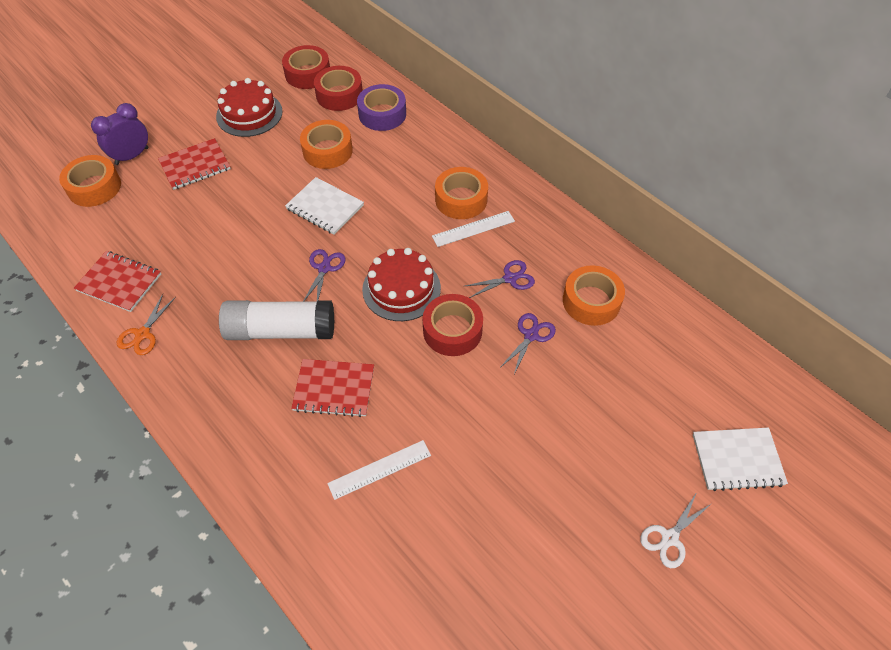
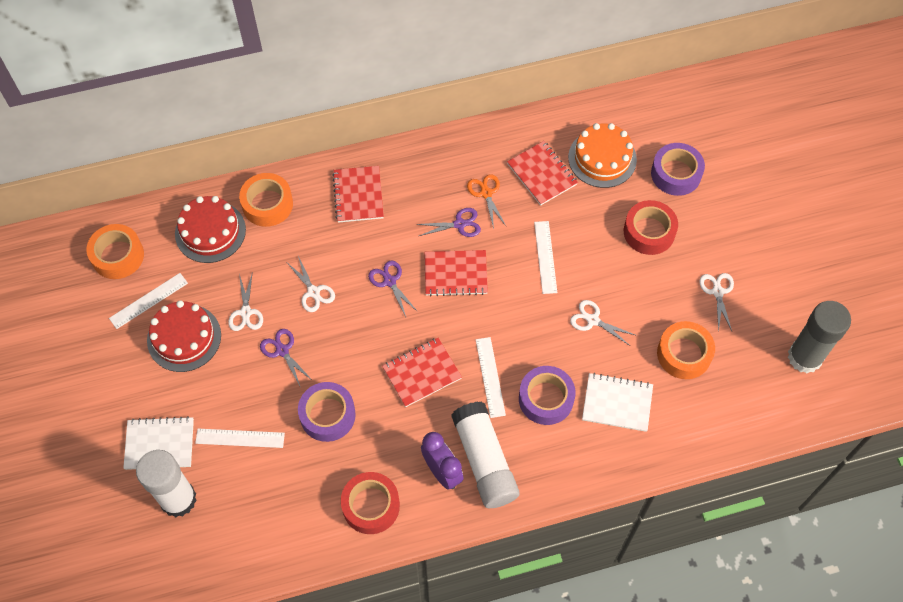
grey glue stick: none = 0 -> [788,301,851,373] = 1
orange cake: none = 0 -> [568,123,637,188] = 1
orange tape: [59,155,121,207] [300,120,353,169] [435,167,488,219] [563,265,625,326] = 4 -> [86,224,144,279] [239,173,293,227] [657,321,715,379] = 3
purple tape: [357,84,406,131] = 1 -> [298,382,356,442] [519,366,576,425] [651,143,705,196] = 3
red notebook: [74,251,161,312] [158,138,231,190] [291,359,374,417] = 3 -> [332,166,384,223] [382,338,462,407] [424,250,488,296] [507,141,578,205] = 4
red tape: [282,45,330,89] [314,66,363,111] [422,294,483,356] = 3 -> [341,472,400,534] [624,200,678,255] = 2
white glue stick: [219,300,334,340] = 1 -> [136,450,197,517] [451,402,519,508] = 2
white ruler: [327,440,431,500] [432,211,515,247] = 2 -> [109,273,188,329] [195,429,285,448] [476,337,506,418] [534,221,557,294] = 4
white scissors: [640,492,711,568] = 1 -> [228,274,263,331] [287,256,335,312] [570,300,637,346] [699,273,734,332] = 4

